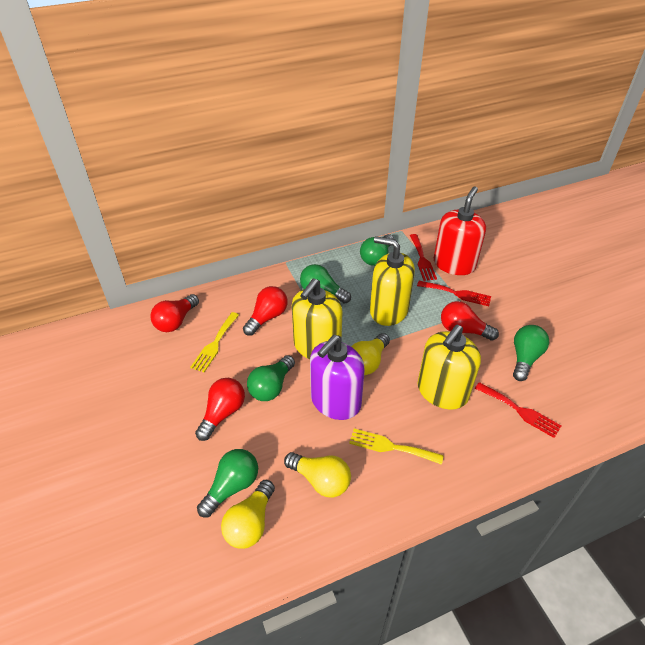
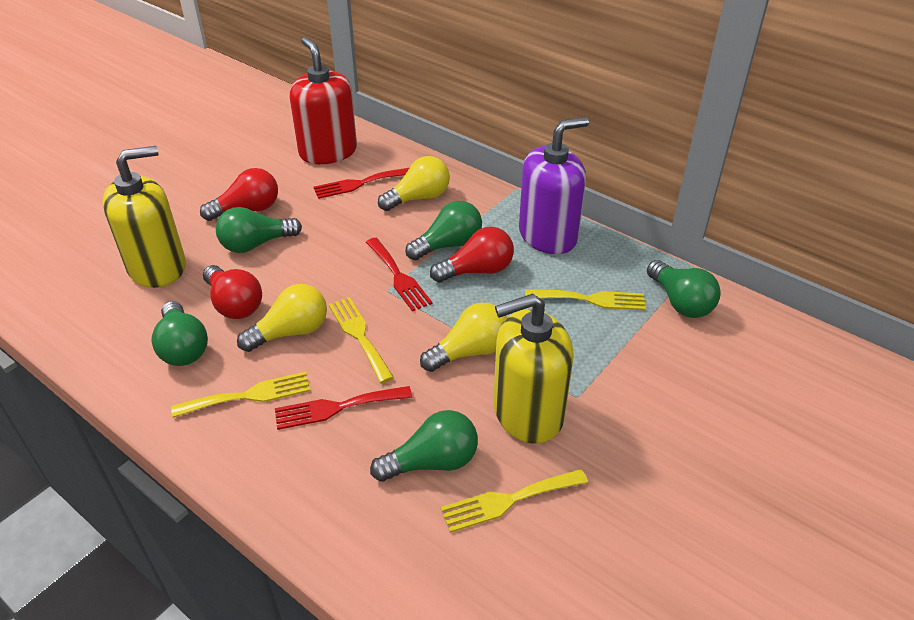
red light bulb: [150,294,199,332] [195,378,245,441] [243,286,288,336] [441,301,499,341] = 4 -> [200,168,278,221] [203,265,262,319] [430,227,514,283] = 3
yellow fork: [190,312,239,372] [349,429,444,465] = 2 -> [171,372,311,418] [329,297,394,383] [441,469,588,533] [525,290,646,310] = 4
yellow soap dispenser: [292,279,343,359] [370,236,415,326] [418,325,481,409] = 3 -> [102,146,186,288] [493,293,574,444] = 2

